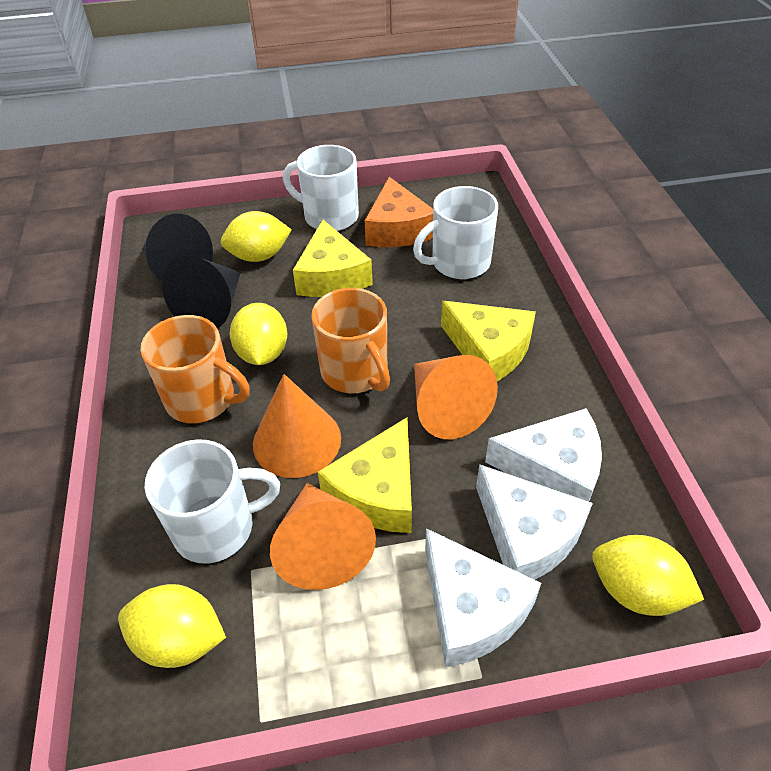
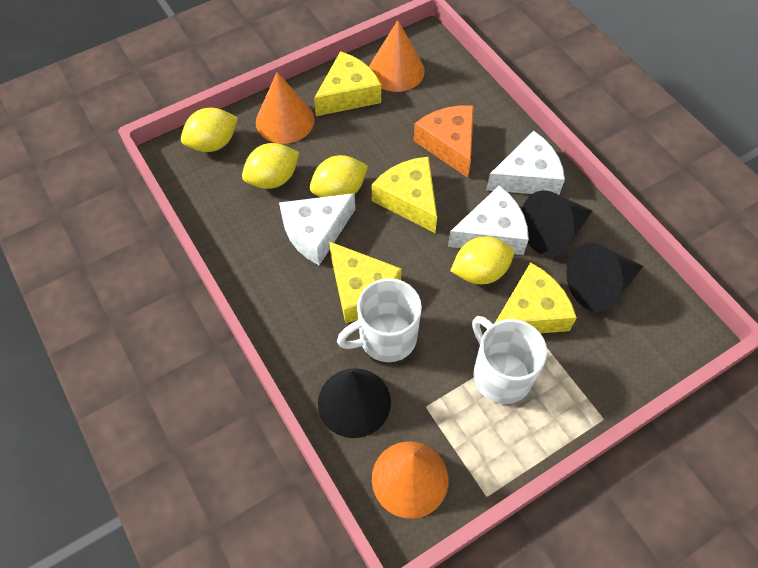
black cone: [142,214,213,282] [162,256,241,328] = 2 -> [318,368,391,438] [522,190,592,257] [566,243,643,312] = 3
orange mug: [140,315,250,423] [311,288,390,393] = 2 -> none = 0
white mug: [145,440,280,563] [283,145,359,231] [413,186,498,279] = 3 -> [337,278,422,362] [472,316,547,404] = 2
yellow cheese: [293,220,373,297] [318,417,412,533] [441,301,536,381] = 3 -> [314,51,381,116] [329,241,402,324] [372,156,437,233] [495,262,577,333] = 4

